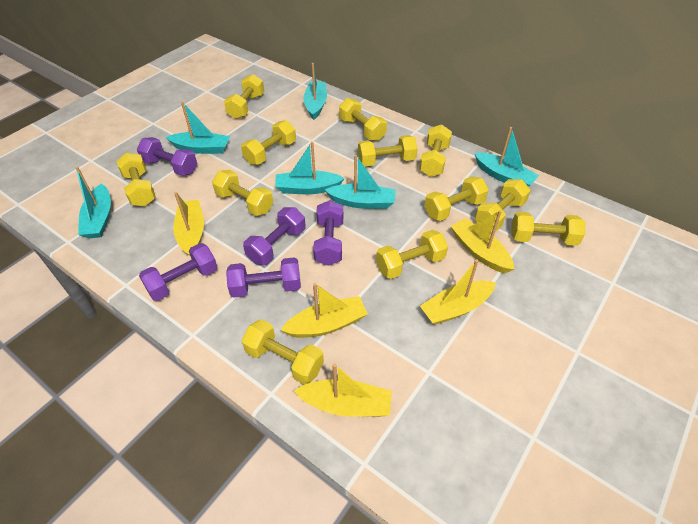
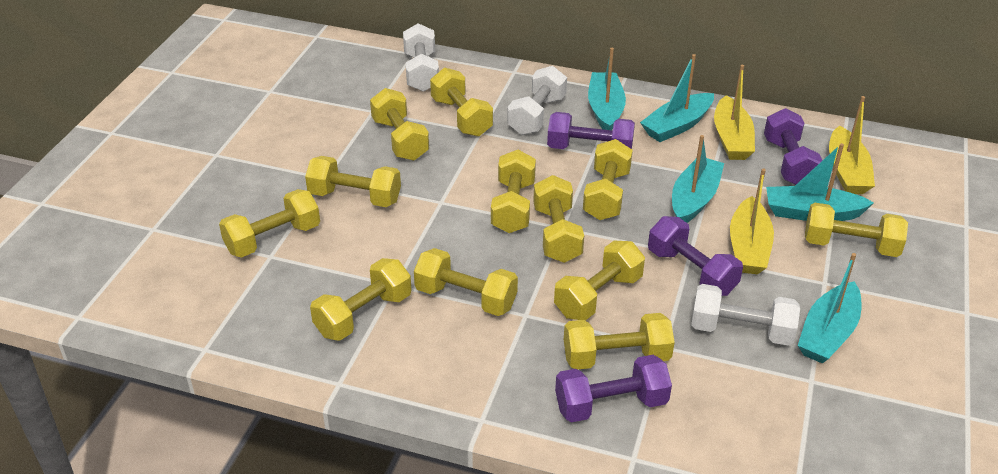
purple dumbbell: [137,137,197,176] [139,243,218,301] [226,257,301,298] [243,207,306,265] [313,200,343,266] = 5 -> [547,112,635,149] [555,355,672,422] [648,216,743,296] [764,108,823,185] = 4
turquoise boat: [75,167,111,238] [166,102,230,154] [275,141,345,194] [304,63,327,120] [325,155,396,209] [475,127,539,187] = 6 -> [588,48,626,130] [640,54,714,142] [672,135,724,223] [766,143,874,221] [798,253,861,363] = 5
white dumbbell: none = 0 -> [403,23,439,92] [507,66,567,135] [691,284,800,346] = 3
yellow boat: [173,192,204,255] [281,283,368,338] [294,364,392,417] [420,259,496,325] [450,210,515,273] = 5 -> [714,65,755,160] [730,168,774,275] [829,96,875,194] = 3

